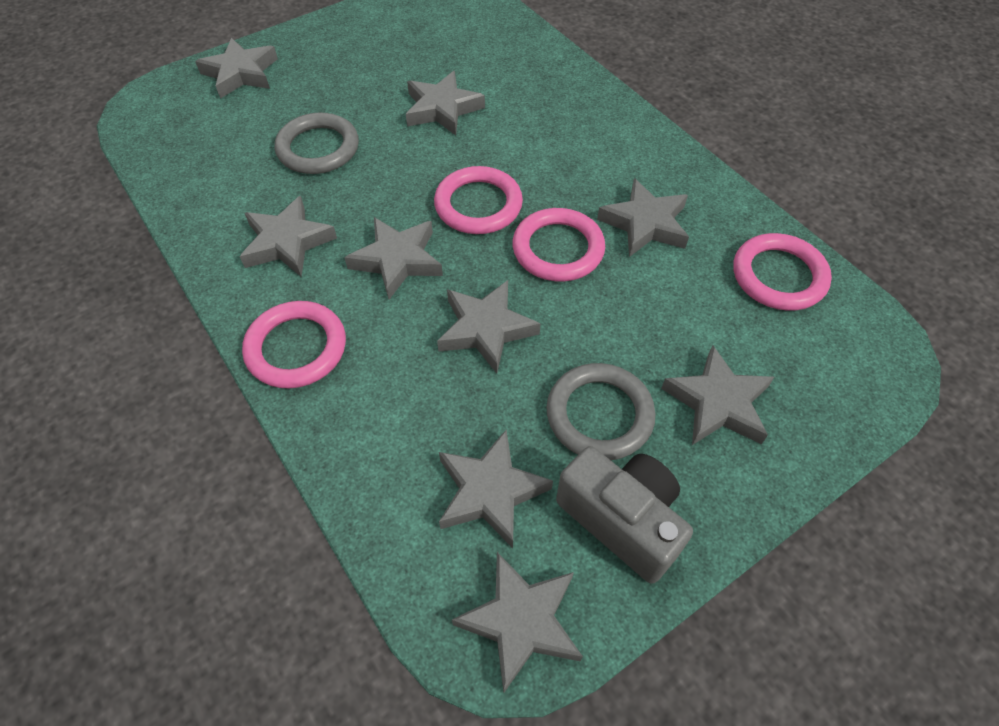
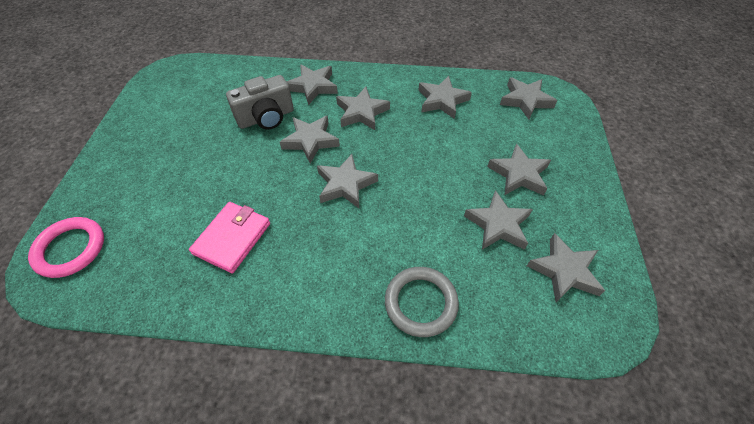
grey ring: [275,113,359,174] [546,363,656,460] = 2 -> [385,267,459,337] = 1
pink ring: [242,301,346,388] [434,166,523,234] [513,208,605,281] [734,233,832,311] = 4 -> [28,217,104,278] = 1
pink wallet: none = 0 -> [189,202,270,273] = 1

